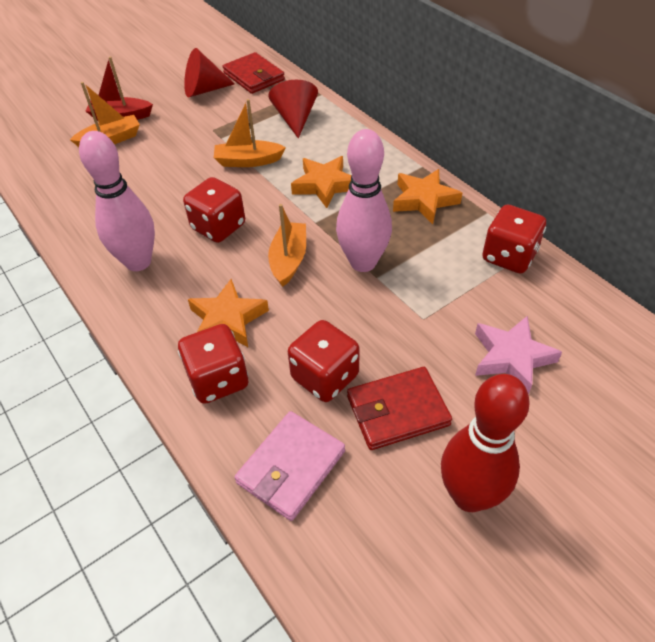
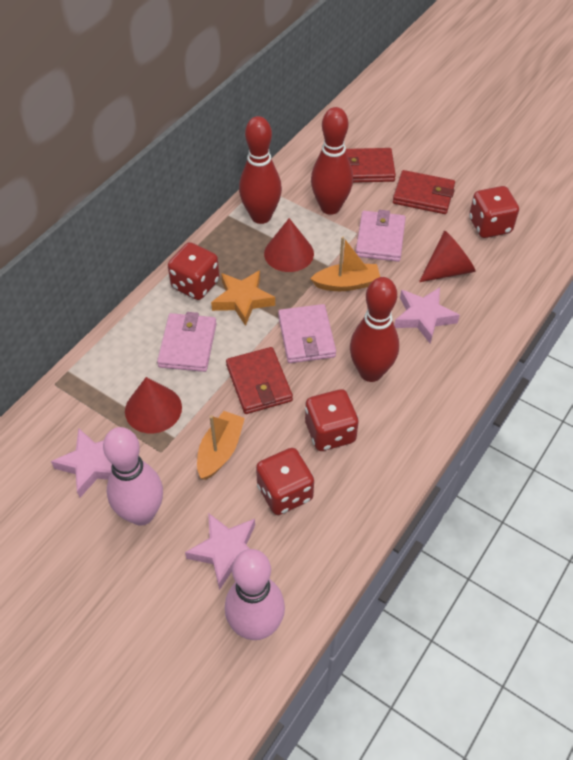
orange boat: [70,82,140,147] [214,99,286,167] [268,204,306,287] = 3 -> [197,411,245,480] [310,237,380,291] = 2
orange star: [188,279,269,347] [291,156,352,208] [393,169,462,224] = 3 -> [211,270,275,326] = 1
pink star: [475,316,562,394] = 1 -> [51,428,112,497] [185,513,255,590] [394,287,460,343] = 3
pink wallet: [234,411,345,521] = 1 -> [157,312,217,372] [278,304,336,363] [356,210,406,262] = 3
red boat: [86,56,153,121] = 1 -> none = 0
red bowling pin: [441,374,530,512] = 1 -> [239,116,282,224] [311,107,353,215] [350,277,399,382] = 3
red cone: [184,48,235,97] [268,80,318,138] = 2 -> [125,377,182,433] [264,218,314,272] [419,231,476,282] = 3
red wallet: [223,52,285,94] [347,367,452,450] = 2 -> [226,347,293,414] [346,148,396,183] [393,170,455,214] = 3

